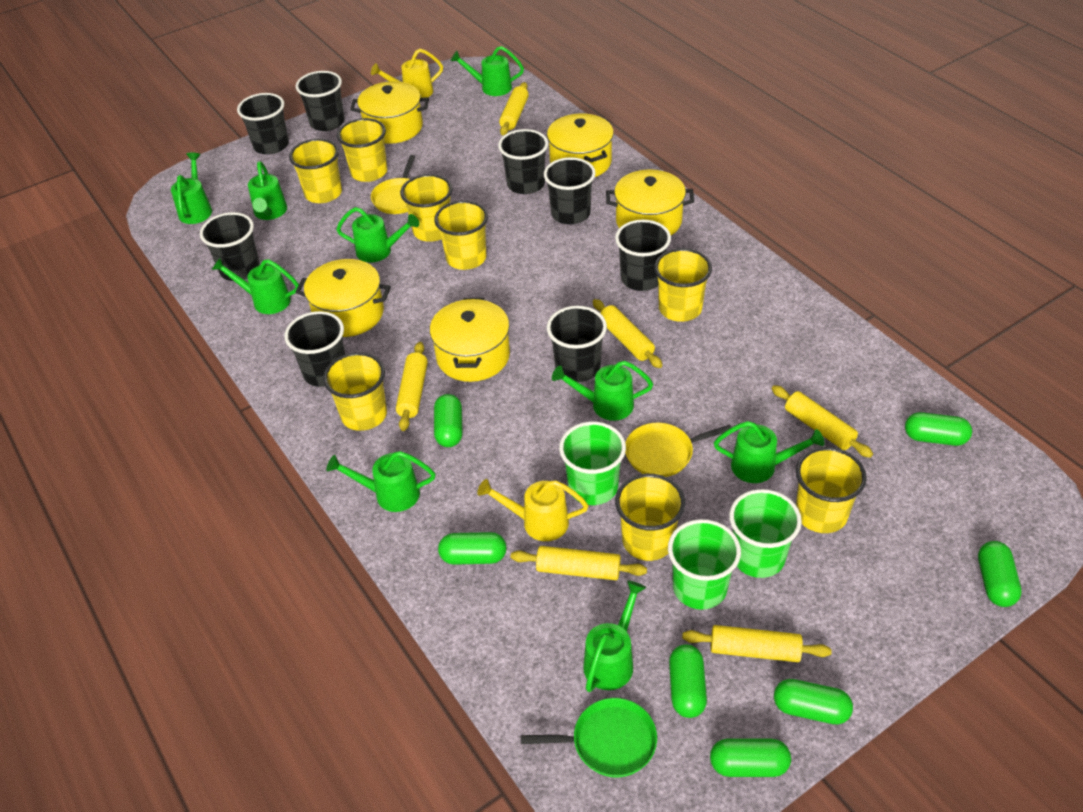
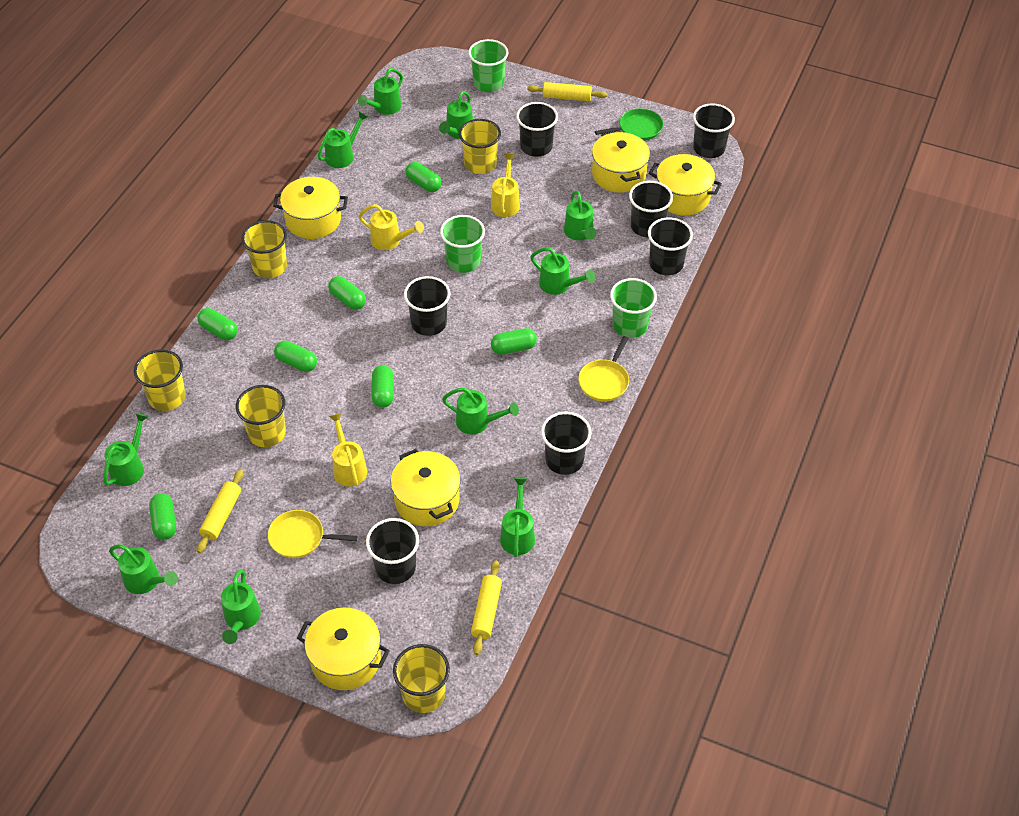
black cup: [200,212,260,281] [237,93,289,154] [284,311,345,387] [296,71,345,131] [498,129,548,194] [544,157,596,224] [547,306,607,382] [615,220,671,291] = 8 -> [366,518,419,584] [404,276,451,336] [516,102,558,157] [541,412,591,475] [629,181,673,238] [648,218,693,275] [693,103,735,158] = 7
green watering can: [171,153,212,224] [212,258,299,314] [248,161,287,220] [326,451,436,512] [336,207,419,262] [450,46,524,96] [552,361,653,421] [583,580,646,692] [714,421,824,483] = 9 -> [103,413,149,486] [109,544,178,594] [221,569,261,644] [317,111,368,168] [358,68,403,115] [439,91,473,139] [442,387,519,434] [500,478,535,557] [530,247,595,295] [564,190,596,240] = 10
yellow cup: [289,139,342,203] [323,352,387,431] [337,118,388,182] [400,174,453,242] [434,200,488,270] [615,474,685,561] [654,248,712,322] [796,447,867,533] = 8 -> [134,349,186,411] [236,385,286,447] [241,220,287,278] [393,644,450,713] [459,119,501,174] = 5
yellow rolling pin: [396,342,428,431] [499,82,529,135] [511,546,647,580] [593,299,663,368] [682,625,832,662] [772,385,873,458] = 6 -> [197,470,243,553] [471,560,502,655] [527,82,607,101] = 3
yellow watering can: [371,49,443,98] [477,479,588,541] = 2 -> [329,413,367,487] [359,204,424,250] [491,154,520,217] = 3

